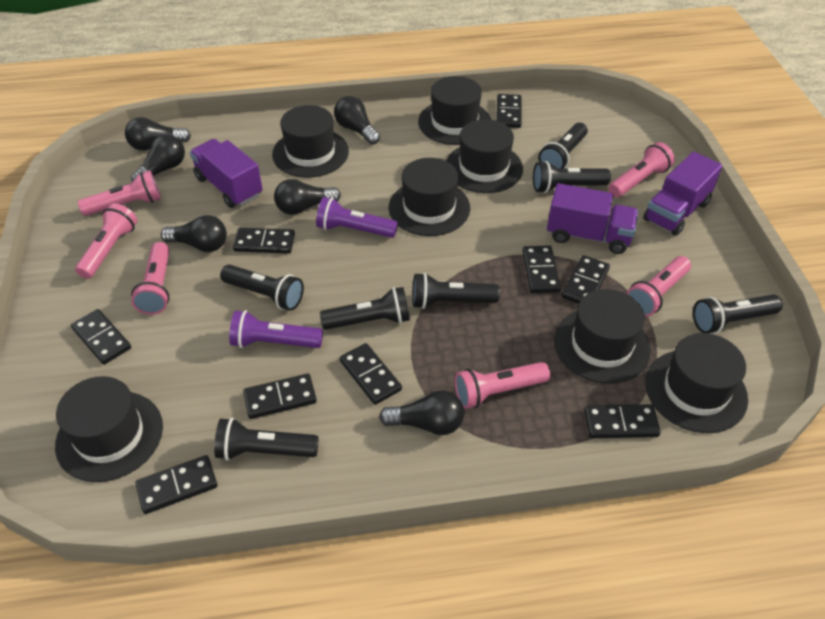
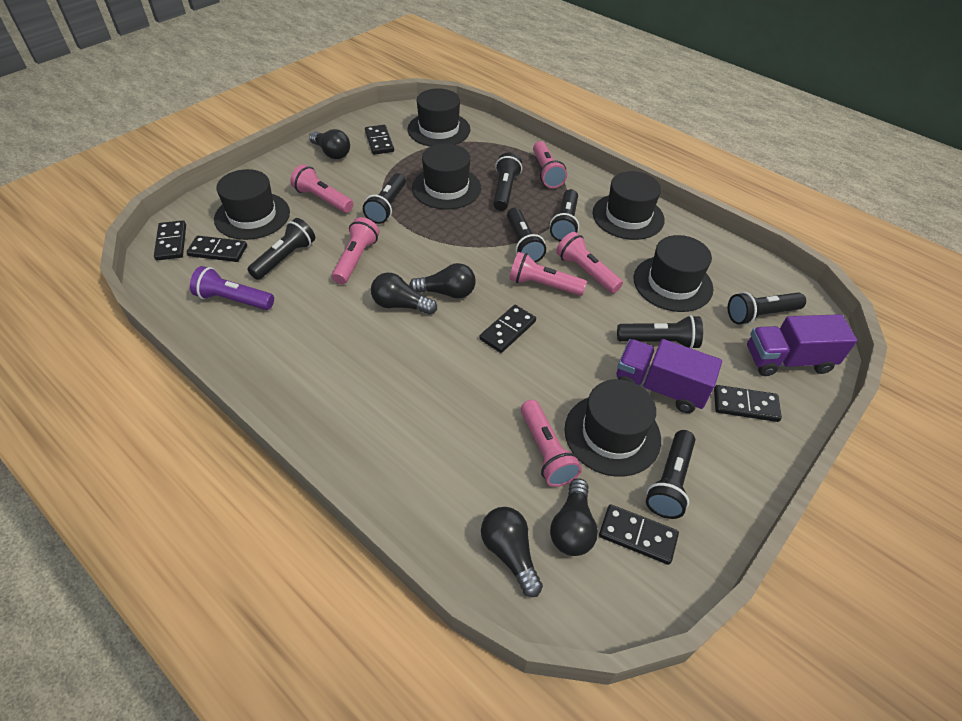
black domino: [71,309,131,365] [135,455,217,514] [233,228,295,254] [243,374,317,419] [340,343,402,405] [496,94,522,128] [522,245,561,293] [562,255,610,304] [584,404,661,438] = 9 -> [154,220,186,260] [187,236,247,262] [365,125,394,155] [480,305,536,353] [599,504,679,565] [714,385,782,422] = 6
black flashlight: [214,418,319,460] [220,265,304,311] [320,287,410,330] [412,273,500,309] [533,161,611,193] [538,123,588,169] [693,295,783,334] = 7 -> [247,218,315,280] [363,173,406,224] [493,153,522,211] [507,208,546,263] [550,189,579,241] [617,315,703,349] [646,430,695,519] [728,292,806,325] = 8
black hat: [55,376,163,482] [272,105,349,178] [389,158,470,236] [418,76,491,145] [446,119,523,193] [554,289,651,384] [645,333,748,433] = 7 -> [214,169,290,240] [408,88,470,147] [412,144,481,209] [564,379,661,477] [593,171,665,240] [633,235,713,312] = 6
black light bulb: [125,117,191,151] [131,134,185,182] [161,215,227,252] [274,179,341,215] [334,96,380,145] [379,390,464,435] = 6 -> [309,129,350,159] [371,273,437,315] [409,263,476,298] [481,507,543,597] [550,478,598,556] = 5
purple flashlight: [229,310,323,348] [316,197,398,238] = 2 -> [190,266,274,310] = 1
purple truck: [190,139,263,208] [547,183,638,254] [643,151,722,236] = 3 -> [617,339,722,413] [747,314,857,376] = 2

